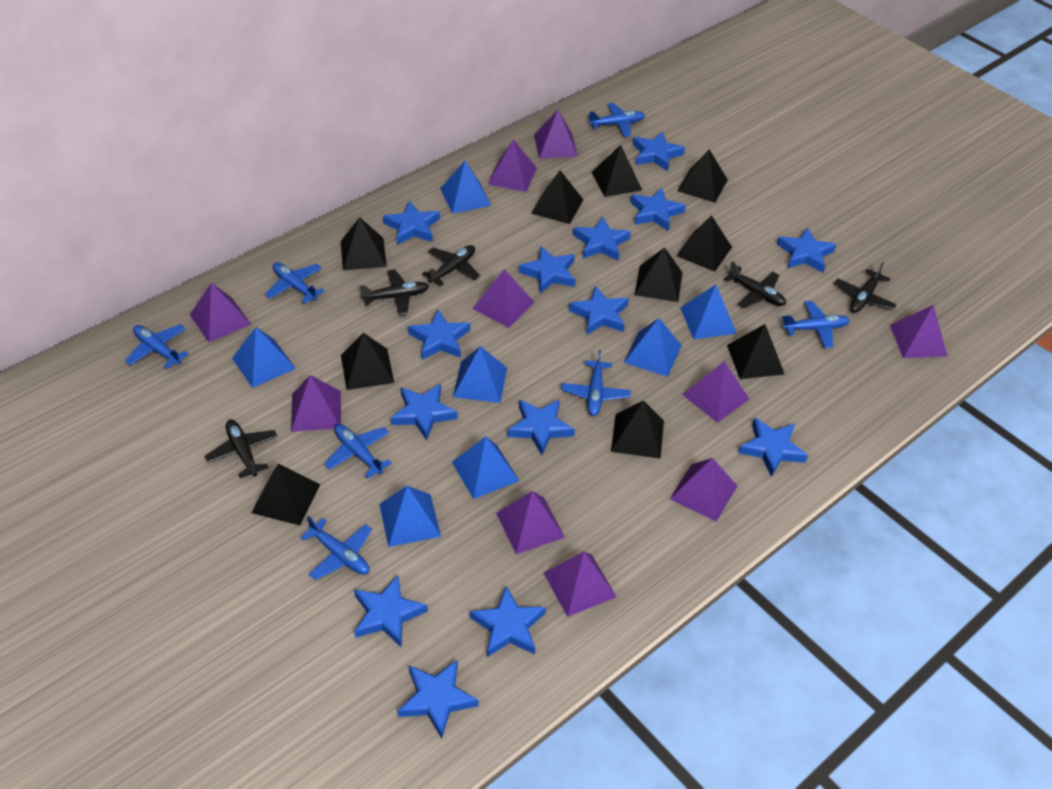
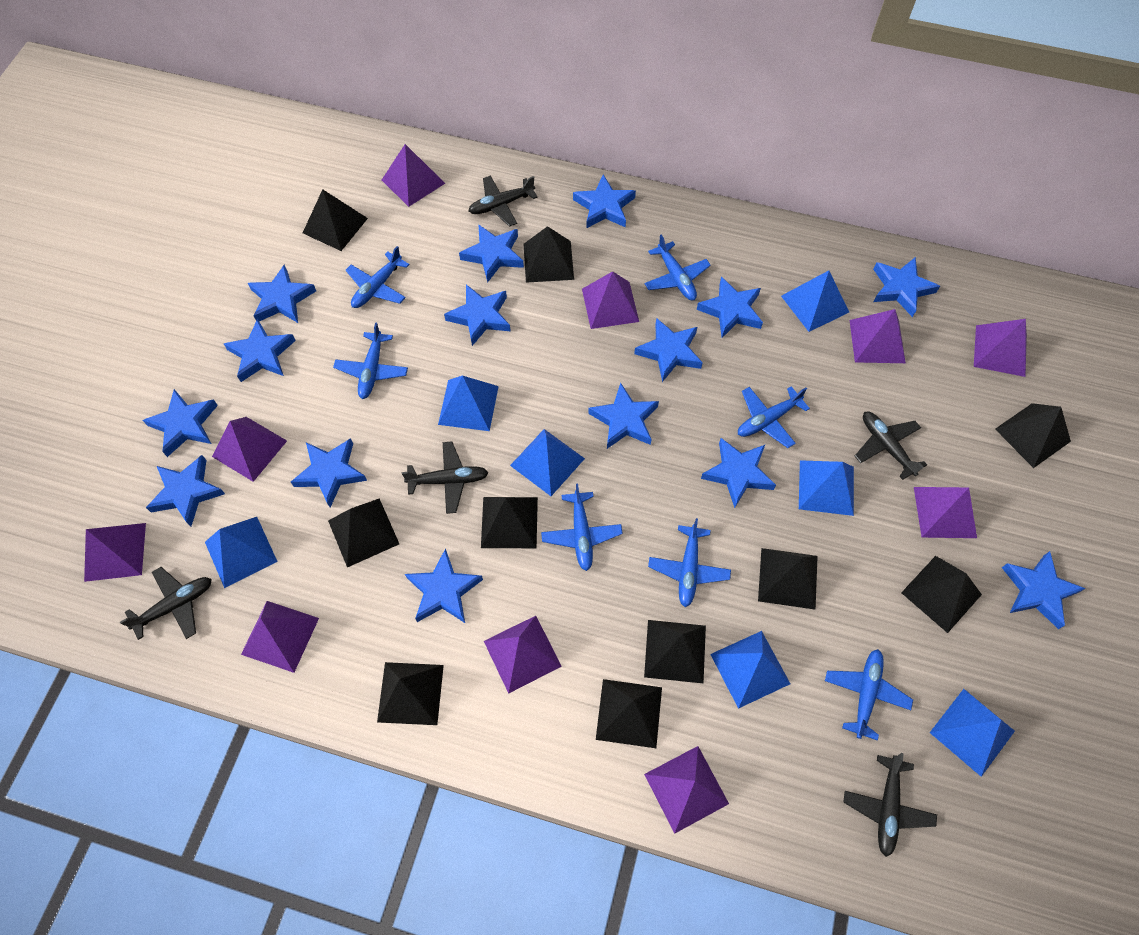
blue star: [354,575,428,647] [383,201,440,245] [391,384,458,441] [398,659,478,739] [408,310,470,360] [470,586,546,657] [508,399,575,455] [519,246,575,293] [569,286,629,335] [573,216,631,261] [630,188,686,231] [633,131,685,171] [738,418,808,477] [777,227,836,273] = 14 -> [143,389,218,457] [146,455,225,527] [224,318,296,382] [248,265,316,323] [291,438,367,507] [405,548,483,623] [444,284,511,346] [459,224,524,283] [573,174,636,229] [588,382,659,449] [634,318,703,382] [697,276,763,338] [701,438,776,508] [873,257,940,317] [1002,551,1086,629] = 15

